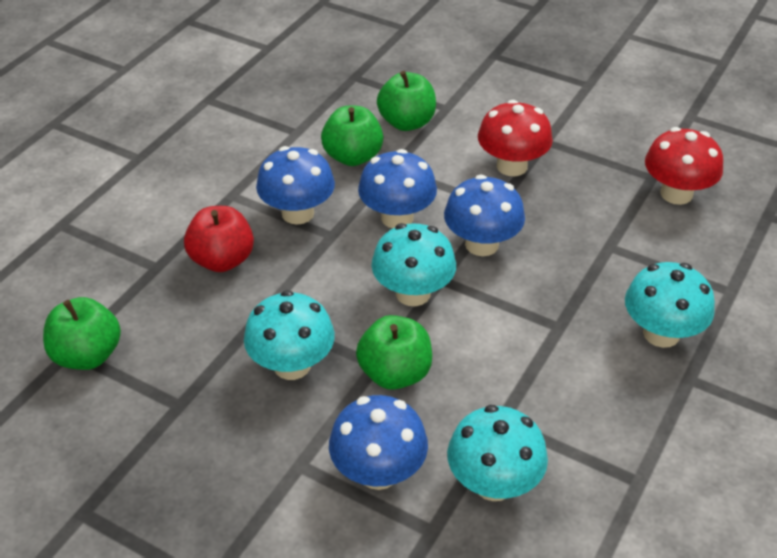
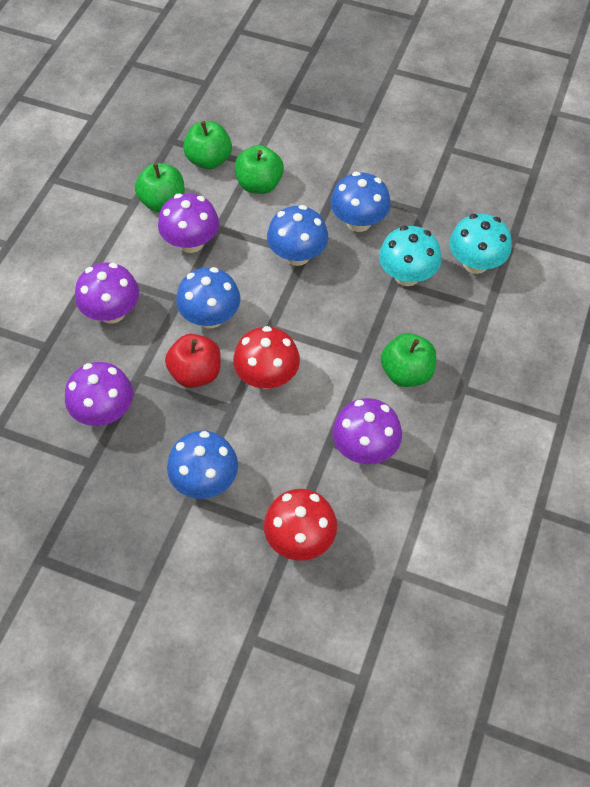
purple mushroom: none = 0 -> [65,362,133,426] [75,263,139,323] [158,193,219,253] [332,398,402,464] = 4
turquoise mushroom: [244,290,335,380] [371,223,456,306] [447,405,548,501] [625,262,715,348] = 4 -> [379,226,442,286] [449,214,512,274] = 2

